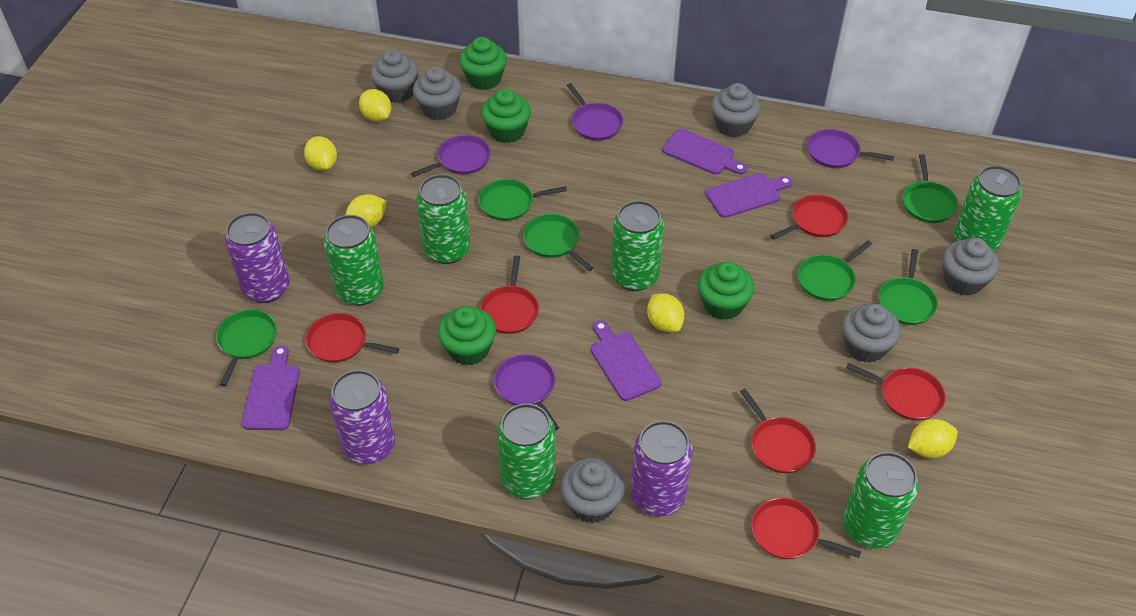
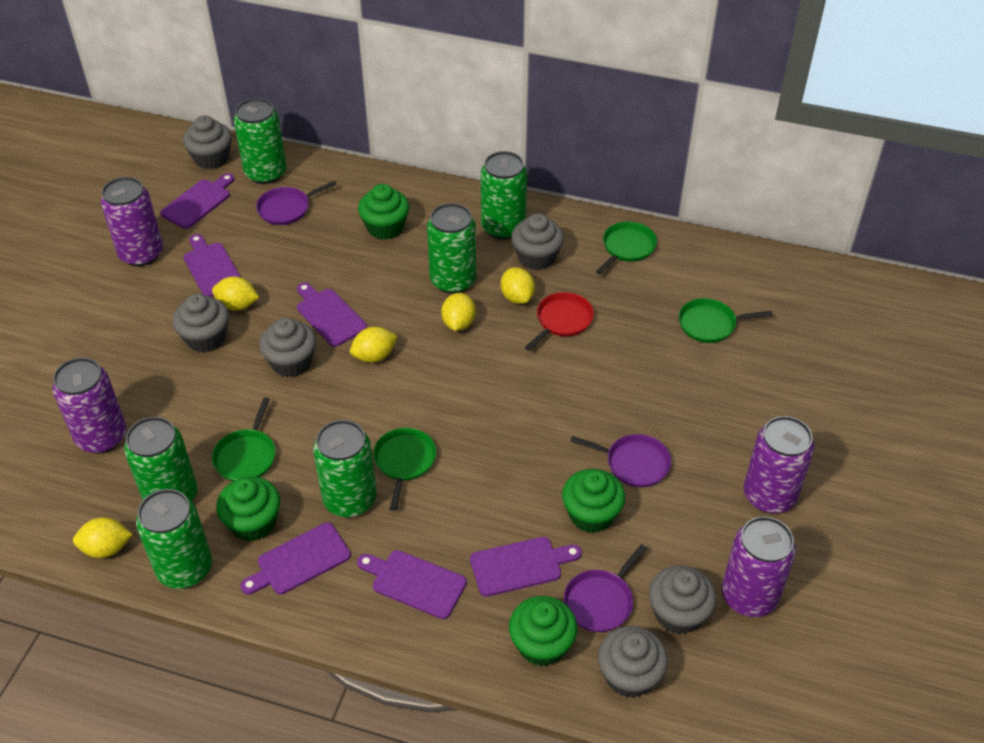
green pan: [216,309,277,387] [478,179,567,221] [523,214,593,271] [798,241,872,301] [878,249,938,325] [903,154,958,223] = 6 -> [212,397,276,481] [373,428,436,511] [596,222,657,275] [679,298,773,343] = 4
purple can: [225,212,290,303] [329,370,395,464] [631,421,693,516] = 3 -> [52,357,126,453] [101,177,163,266] [722,516,796,617] [744,416,814,514] = 4
purple cutting board: [242,345,300,430] [591,320,662,401] [662,128,747,175] [706,173,793,218] = 4 -> [160,173,234,229] [183,234,241,297] [240,523,351,595] [297,283,367,347] [357,550,467,619] [470,537,582,597] = 6
purple pan: [411,135,491,177] [494,354,559,431] [566,83,623,141] [807,129,894,168] = 4 -> [256,181,337,225] [564,544,647,632] [570,434,671,487] = 3
red pan: [306,313,400,363] [480,255,539,334] [740,389,816,473] [751,498,861,559] [770,194,848,240] [846,363,946,421] = 6 -> [525,292,594,351] = 1

